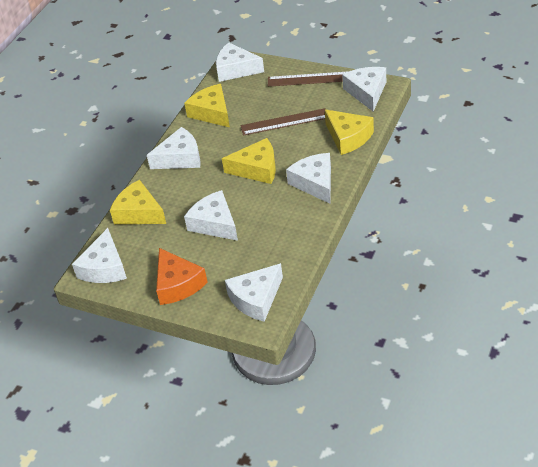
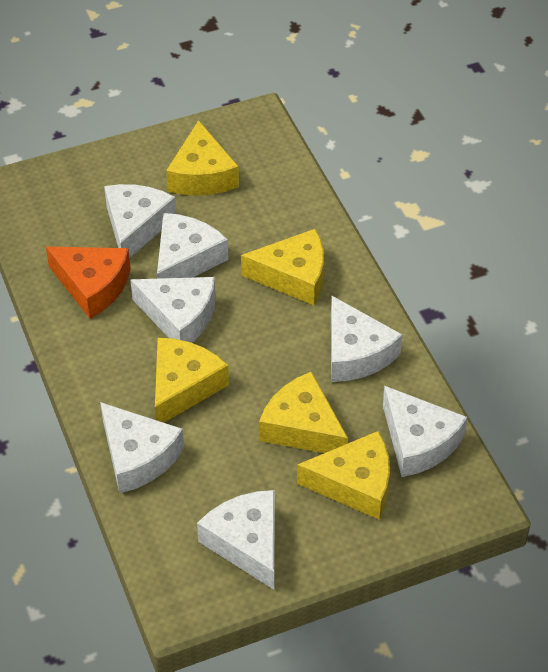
brown ruler: [240,108,326,136] [268,71,349,87] = 2 -> none = 0
yellow cheese: [110,180,166,224] [184,84,230,127] [222,138,276,184] [325,110,374,155] = 4 -> [155,338,229,423] [166,120,239,196] [241,229,324,305] [259,371,348,453] [297,431,390,519] = 5

